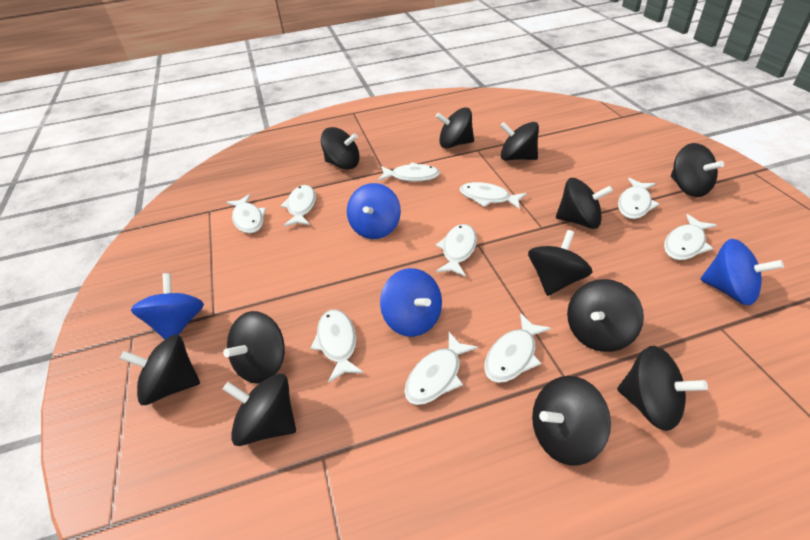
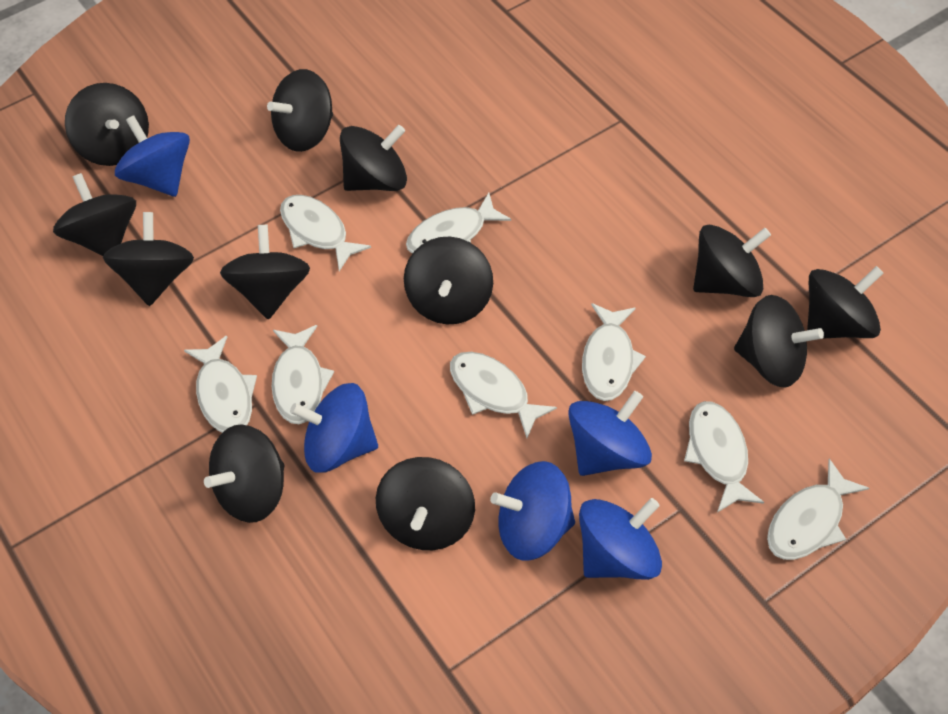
blue spinning top: [131,273,204,339] [347,183,401,239] [380,268,442,337] [700,239,784,305] = 4 -> [115,115,190,197] [290,383,378,473] [490,461,575,561] [568,391,652,476] [579,498,662,580] = 5
white fish: [226,194,267,233] [281,185,316,227] [310,309,364,383] [378,162,440,182] [405,332,478,405] [436,224,477,277] [460,182,527,209] [484,313,551,383] [618,178,659,219] [664,214,716,260] = 10 -> [184,336,257,433] [272,325,334,424] [280,195,371,271] [406,193,511,254] [450,352,557,438] [582,303,646,401] [684,401,764,513] [767,459,869,560] = 8

